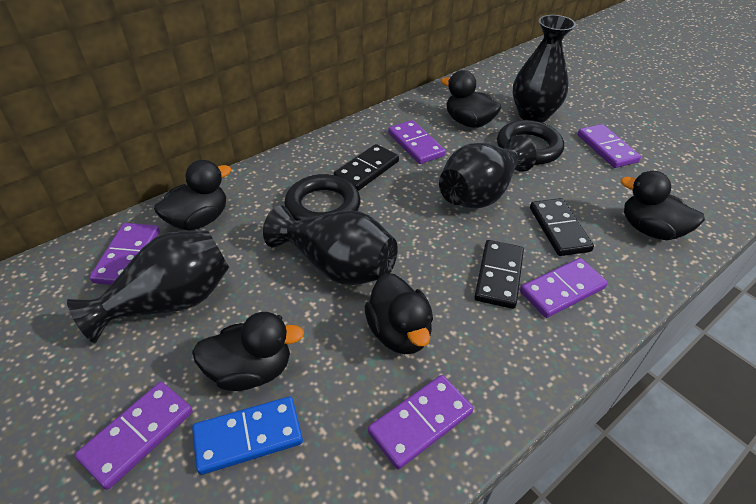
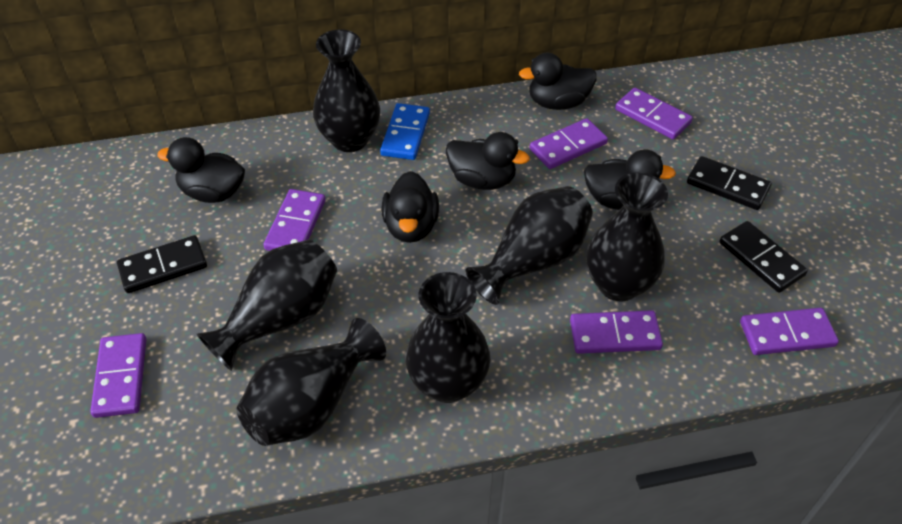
black ring: [284,174,360,221] [497,120,564,165] = 2 -> none = 0
black vase: [67,231,229,343] [263,205,398,285] [439,135,537,208] [513,15,576,123] = 4 -> [197,239,337,371] [236,318,386,446] [313,29,380,152] [405,272,490,403] [466,186,593,305] [586,173,668,301] = 6

